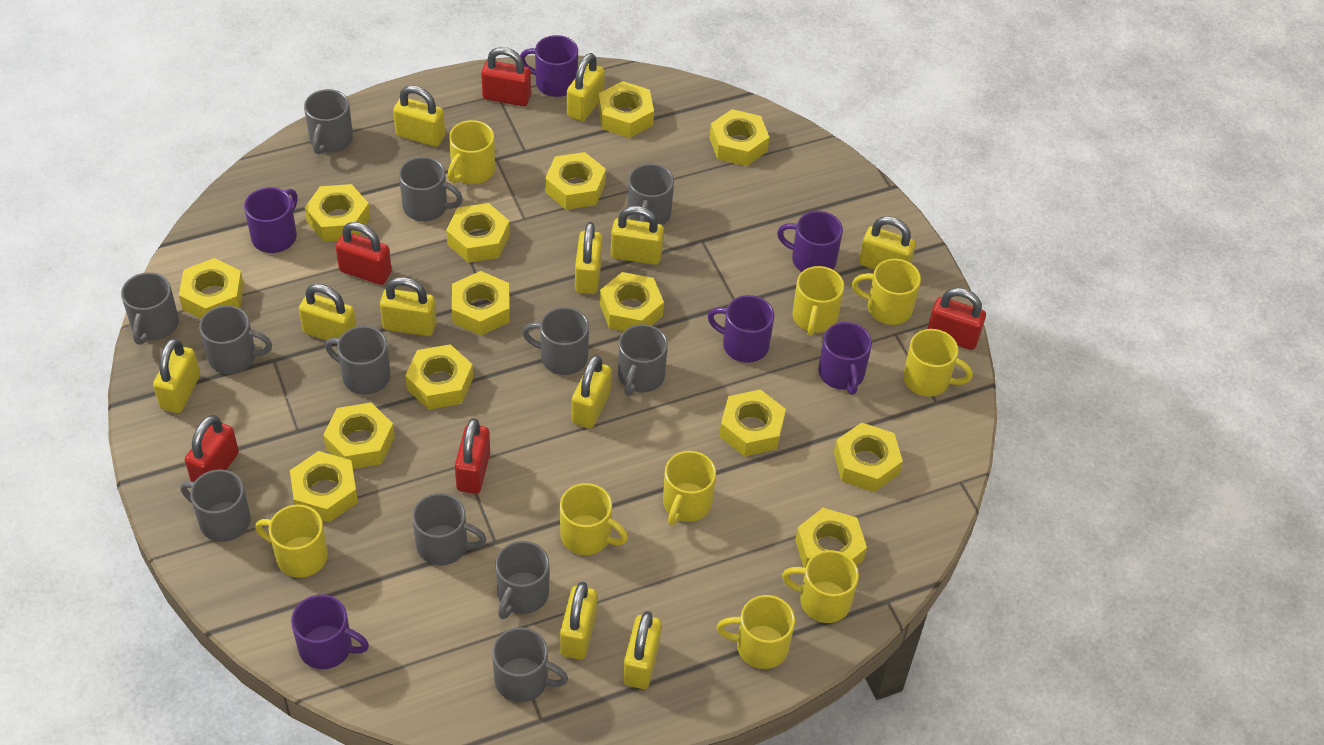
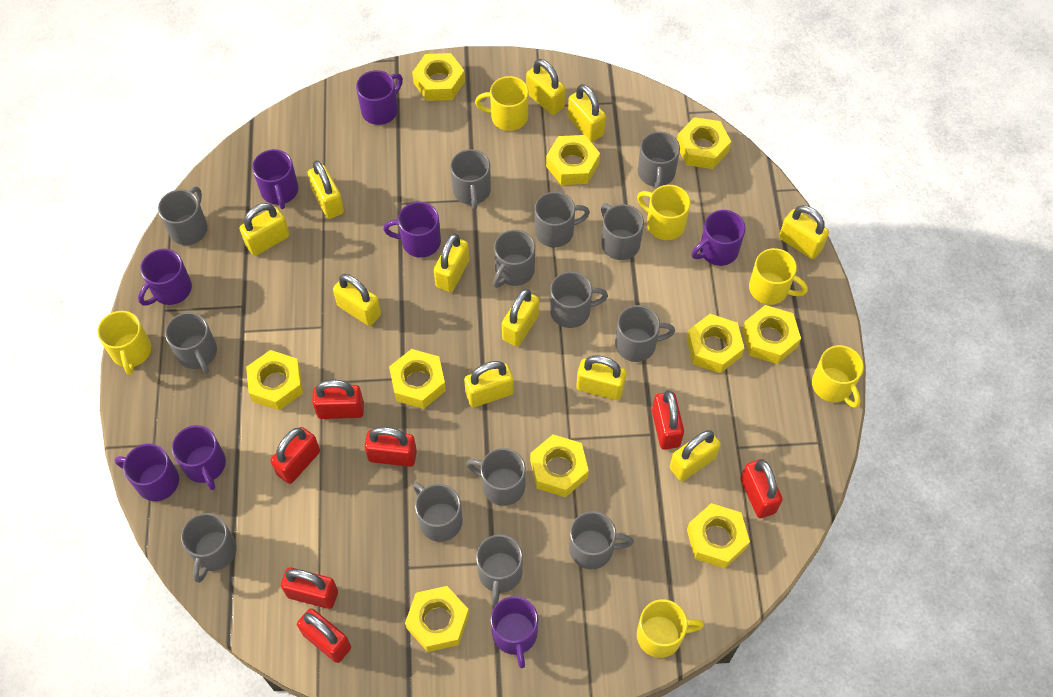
grey mug: [121,272,179,345] [180,469,251,542] [199,305,272,374] [304,89,353,154] [325,326,390,395] [399,157,463,221] [412,493,487,566] [492,627,568,702] [495,541,549,619] [522,307,589,375] [618,324,668,396] [628,164,674,225] = 12 -> [158,187,208,245] [165,312,217,373] [181,513,237,583] [413,482,463,542] [450,149,491,210] [466,448,526,506] [476,535,523,605] [493,230,535,288] [535,192,590,247] [550,272,608,328] [569,511,634,569] [601,204,644,260] [615,305,675,362] [638,132,680,189] = 14
purple mug: [244,187,298,253] [291,595,369,669] [520,35,578,97] [708,295,774,363] [777,211,843,272] [818,322,872,395] = 6 -> [115,444,179,501] [138,249,192,306] [172,425,226,490] [252,149,298,209] [356,70,403,125] [383,202,441,258] [491,596,538,668] [692,210,745,266] = 8
red padlock: [185,415,239,482] [336,222,392,285] [455,418,490,494] [481,47,531,106] [927,288,986,350] = 5 -> [270,427,320,484] [281,568,338,609] [297,608,351,663] [312,380,364,419] [364,427,417,467] [652,390,684,450] [740,459,783,518] = 7
yellow mug: [255,505,328,578] [448,120,495,184] [560,483,628,555] [663,451,716,526] [716,595,795,669] [782,550,859,623] [792,266,844,336] [852,259,921,325] [903,329,973,397] = 9 -> [97,311,151,375] [475,76,529,131] [637,185,691,240] [637,600,704,658] [749,248,808,305] [812,345,864,408] = 6
yellow nut: [179,258,244,319] [290,451,358,522] [305,184,370,242] [323,402,395,469] [405,344,473,410] [446,203,510,263] [452,271,510,336] [545,152,606,210] [598,81,654,138] [600,272,664,331] [710,109,769,166] [719,389,786,457] [795,508,867,568] [834,423,903,492] = 14 -> [246,350,303,410] [389,349,446,409] [405,586,469,652] [412,53,465,101] [530,434,589,497] [546,135,600,185] [677,117,731,169] [687,314,744,373] [687,503,750,568] [742,305,801,364] = 10

